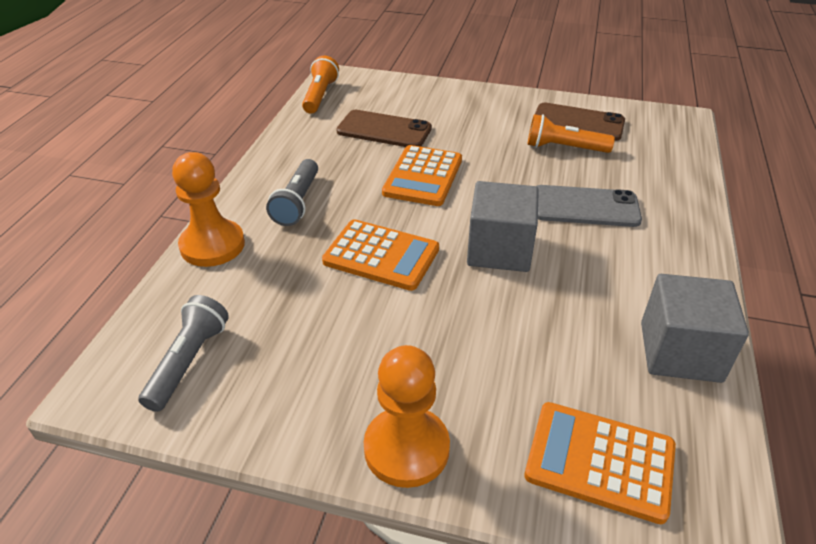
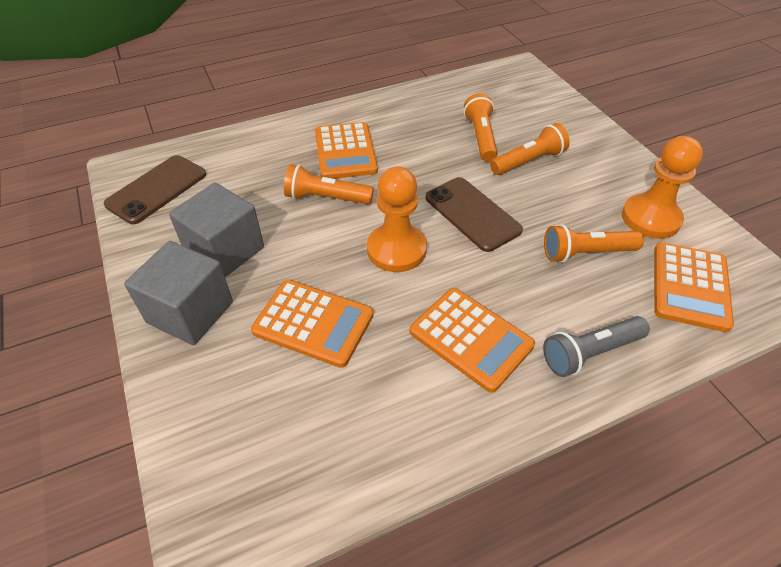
grey flashlight: [138,295,229,412] [266,159,318,226] = 2 -> [543,316,650,377] = 1
grey phone: [536,185,642,227] = 1 -> none = 0
orange calculator: [322,219,439,291] [382,145,462,206] [524,402,676,524] = 3 -> [251,280,373,368] [315,122,378,179] [410,288,535,393] [654,242,734,332] = 4
orange flashlight: [302,56,339,114] [527,114,615,153] = 2 -> [284,164,374,204] [464,93,498,162] [490,123,570,175] [544,224,644,263] = 4

